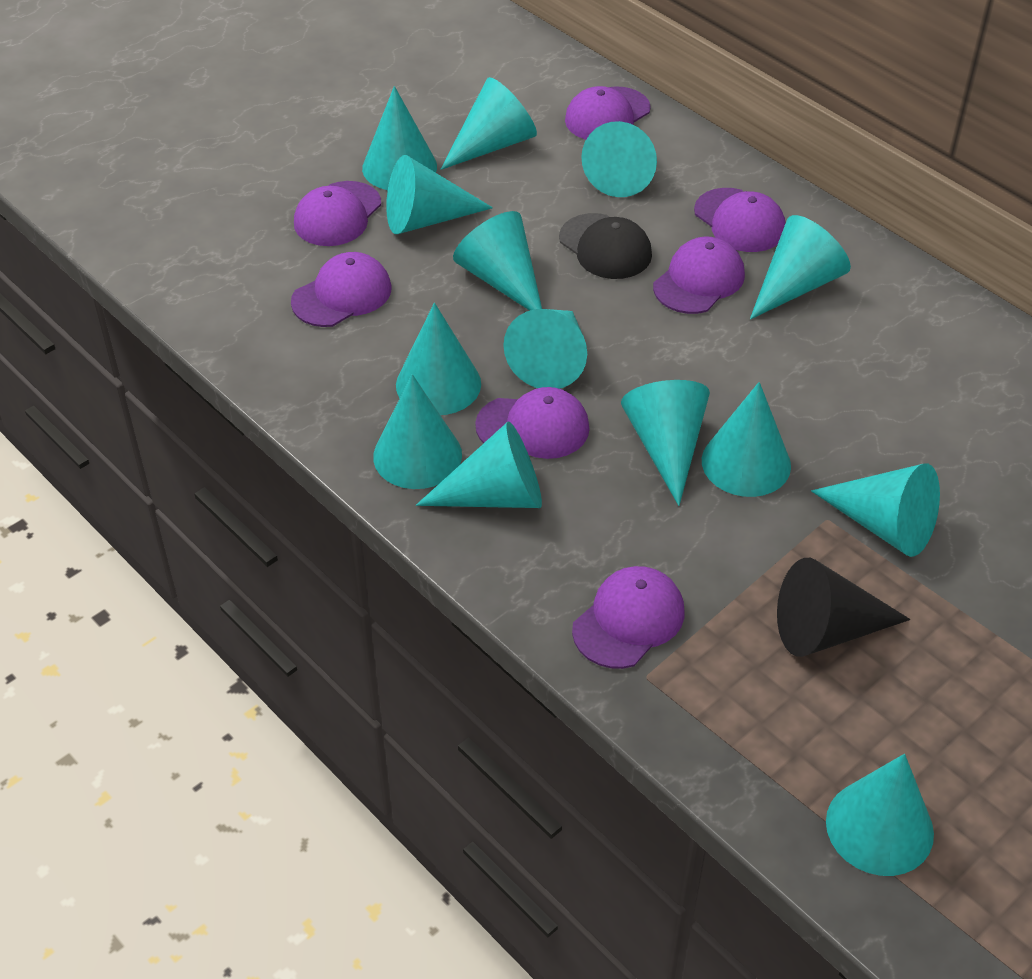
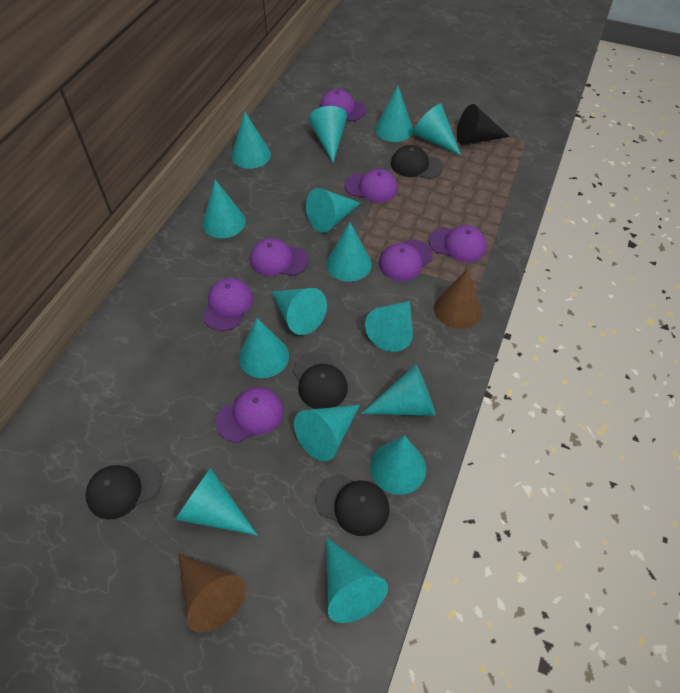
black cap: [559,213,652,279] = 1 -> [85,459,162,520] [293,352,348,409] [316,474,389,536] [391,145,443,179] = 4
brown cone: none = 0 -> [178,553,246,633] [434,269,482,329] = 2
turquoise cone: [362,86,437,190] [373,374,462,489] [386,155,493,234] [396,303,481,415] [416,422,542,508] [440,77,537,170] [453,211,542,311] [503,309,587,389] [581,121,657,197] [621,380,710,506] [702,382,791,497] [750,215,851,319] [811,464,940,557] [826,754,934,876] = 14 -> [175,468,258,536] [203,179,246,238] [231,112,271,169] [239,318,289,378] [271,288,327,335] [294,405,360,461] [306,188,361,233] [308,106,347,163] [326,222,372,282] [326,537,388,623] [361,365,435,416] [365,301,413,352] [370,435,426,495] [375,86,413,142] [412,104,461,156] = 15

